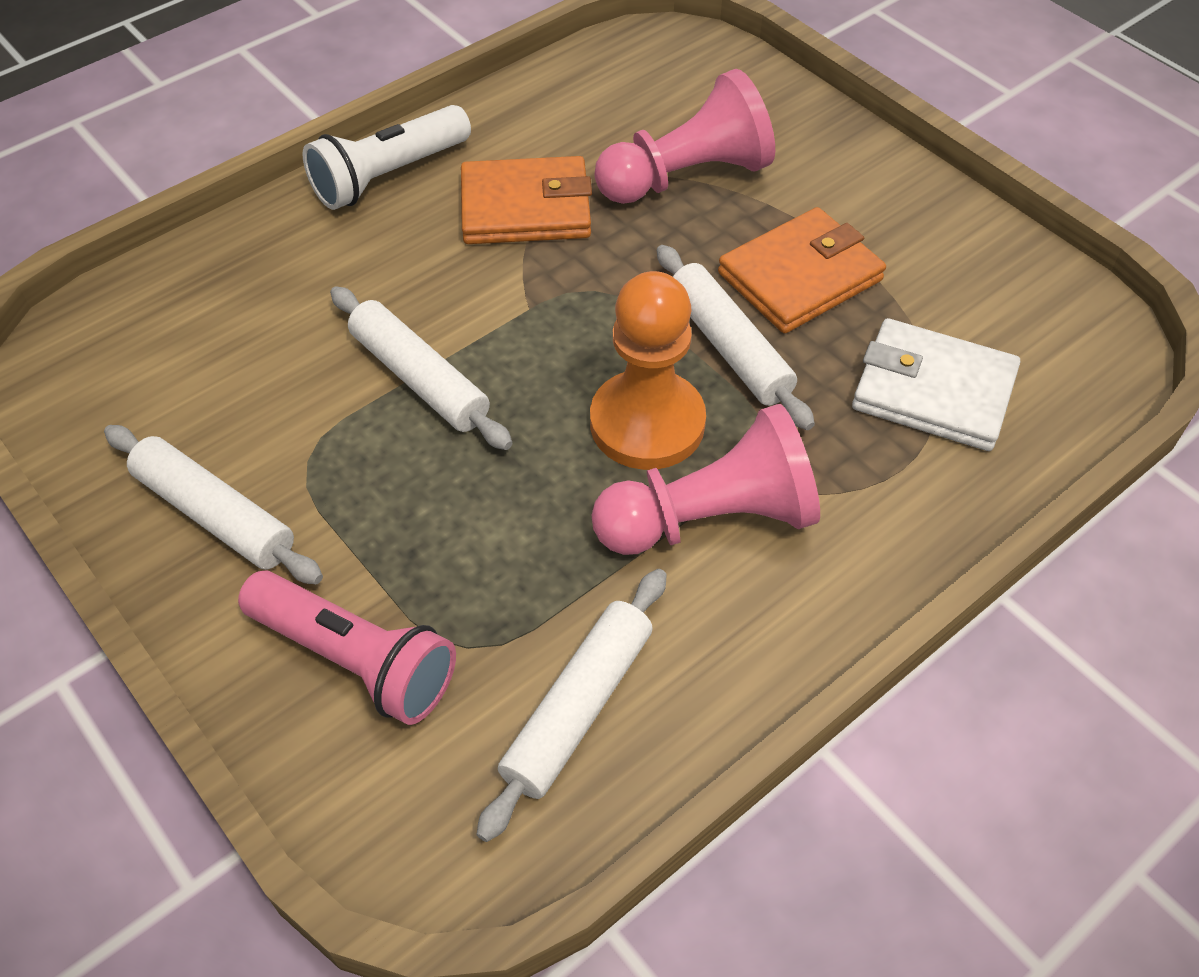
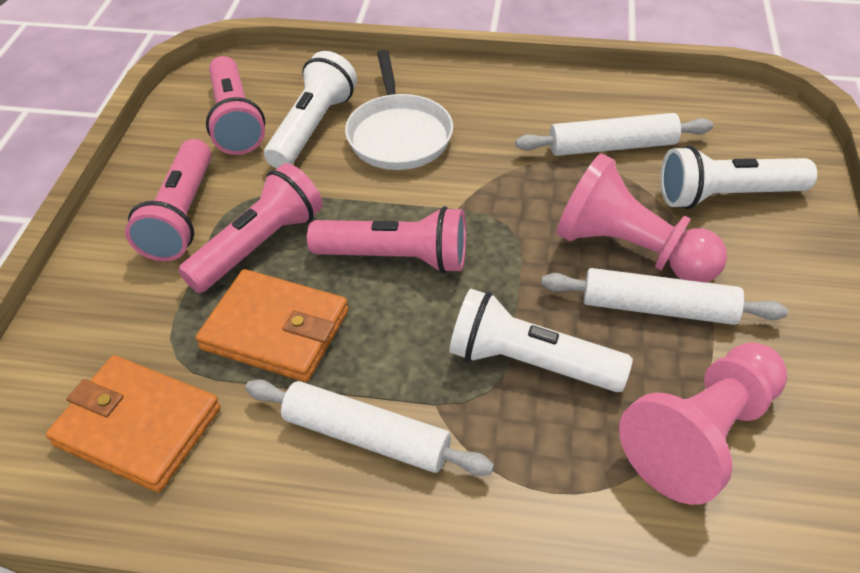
orange pawn: [590,271,706,470] = 1 -> none = 0
pink flashlight: [238,570,456,725] = 1 -> [125,139,212,262] [178,163,323,293] [206,56,265,155] [307,206,466,273] = 4
white flashlight: [303,105,471,210] = 1 -> [264,51,357,169] [449,289,633,392] [660,145,817,209] = 3
white pan: none = 0 -> [345,50,453,170] = 1
white rolling pin: [104,425,323,584] [330,286,512,450] [477,569,667,842] [657,245,815,430] = 4 -> [245,379,494,476] [515,113,713,156] [541,268,788,325] = 3
white wallet: [852,318,1020,451] = 1 -> none = 0

